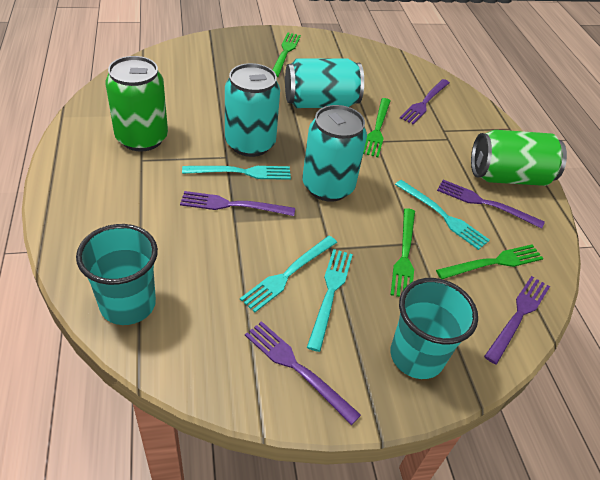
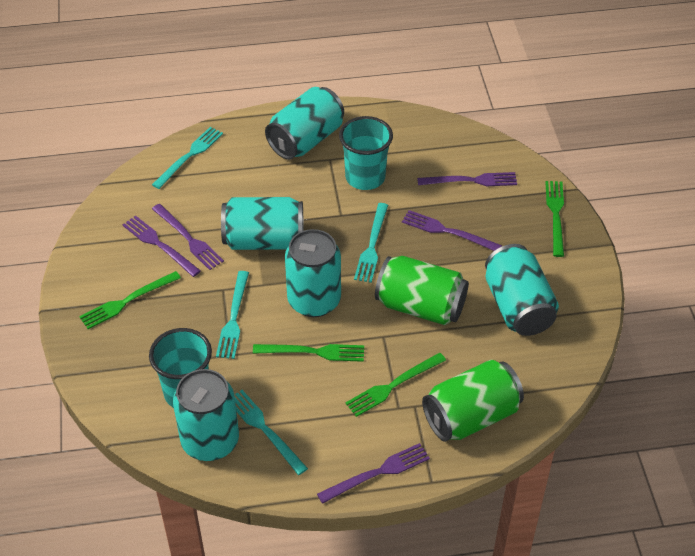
turquoise can: [225,63,280,157] [285,58,364,108] [303,105,367,202] = 3 -> [173,369,239,461] [221,197,303,250] [265,87,344,160] [285,229,341,317] [485,244,559,336] = 5

